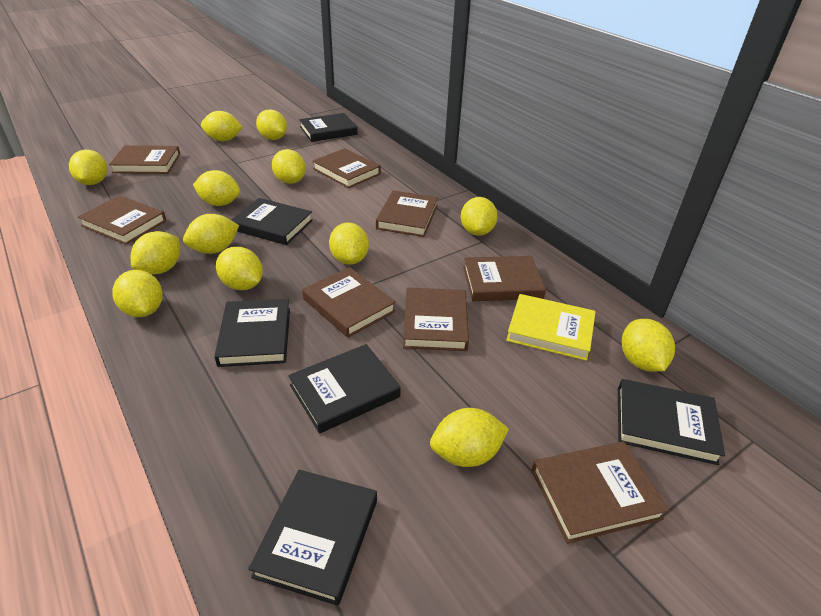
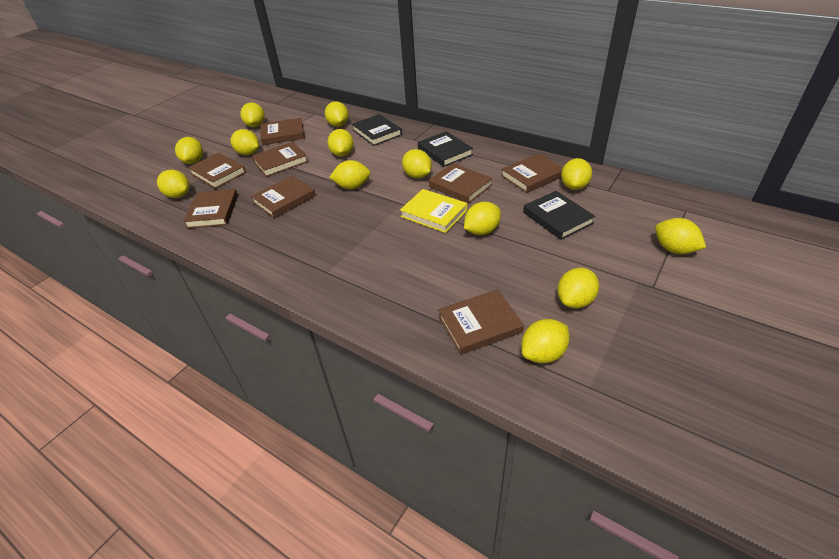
black book: [214,299,290,367] [231,198,313,245] [248,470,377,606] [288,344,401,434] [299,113,358,142] [618,379,725,465] = 6 -> [352,114,402,146] [418,131,473,167] [523,191,595,240] = 3

